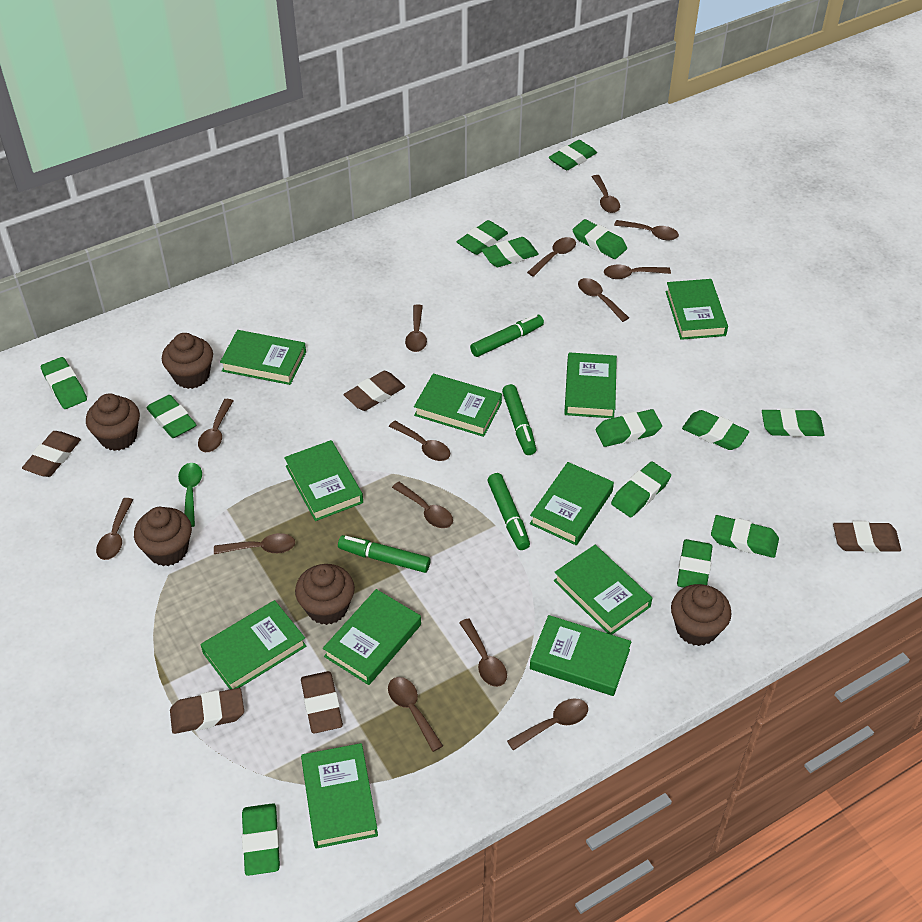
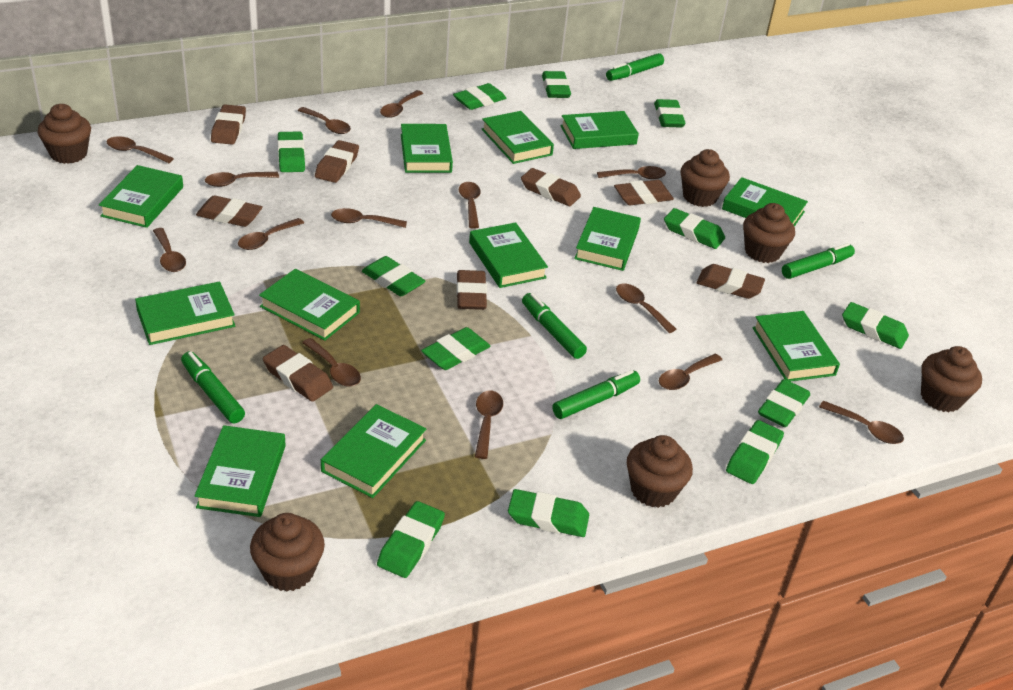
brown cupcake: [86,393,140,451] [134,507,192,566] [162,333,213,389] [295,564,355,625] [671,584,731,646] = 5 -> [37,104,91,164] [250,513,325,592] [627,435,693,508] [680,149,730,207] [743,203,795,263] [921,346,982,412] = 6
brown eraser: [22,431,81,477] [170,688,244,734] [301,671,343,733] [344,371,405,411] [833,521,901,553] = 5 -> [196,195,263,227] [211,104,246,145] [263,345,333,402] [315,140,359,183] [456,270,487,310] [521,168,581,206] [614,180,674,205] [697,264,765,299] = 8
green book: [200,600,306,689] [220,330,306,385] [284,440,363,521] [301,743,378,849] [323,589,421,685] [414,374,502,437] [530,462,614,545] [530,615,631,696] [554,545,652,635] [564,352,617,418] [666,279,728,340] = 11 -> [99,165,183,228] [135,282,235,345] [194,425,286,517] [259,269,360,341] [321,404,427,498] [401,124,453,173] [469,223,548,288] [482,111,554,164] [560,111,639,149] [574,207,641,271] [722,177,808,227] [752,311,840,382] = 12
green eraser: [41,357,87,409] [146,395,196,438] [242,803,280,876] [457,220,508,255] [481,237,539,267] [549,140,597,170] [572,219,627,259] [596,409,662,447] [611,461,671,517] [677,539,713,588] [682,410,749,450] [711,515,779,558] [762,408,825,437] = 13 -> [277,131,305,172] [362,256,425,296] [377,501,445,578] [421,327,490,370] [453,83,506,110] [508,489,589,537] [542,71,571,98] [654,99,685,128] [664,208,725,249] [726,420,784,484] [758,379,810,427] [842,302,909,349] = 12
green marker: [338,535,431,573] [470,314,544,357] [487,473,530,550] [502,384,536,455] = 4 -> [181,351,245,423] [522,293,587,359] [552,370,640,419] [606,53,664,81] [782,243,855,279] = 5
green spoon: [178,463,202,527] = 1 -> none = 0

